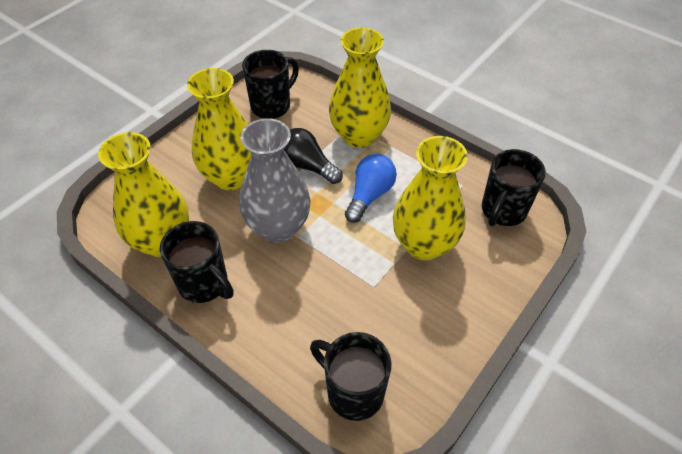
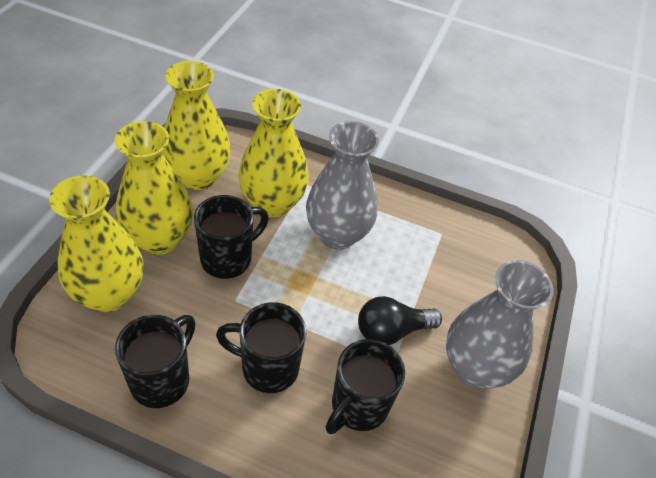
blue light bulb: [345,154,397,223] = 1 -> none = 0
grey vase: [239,118,310,243] = 1 -> [306,121,379,250] [446,260,554,389] = 2

